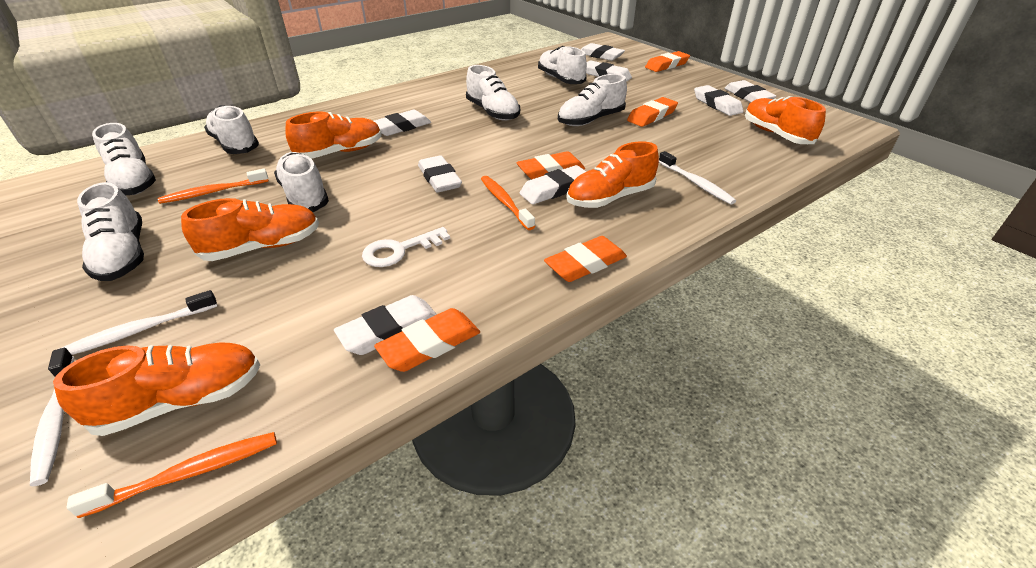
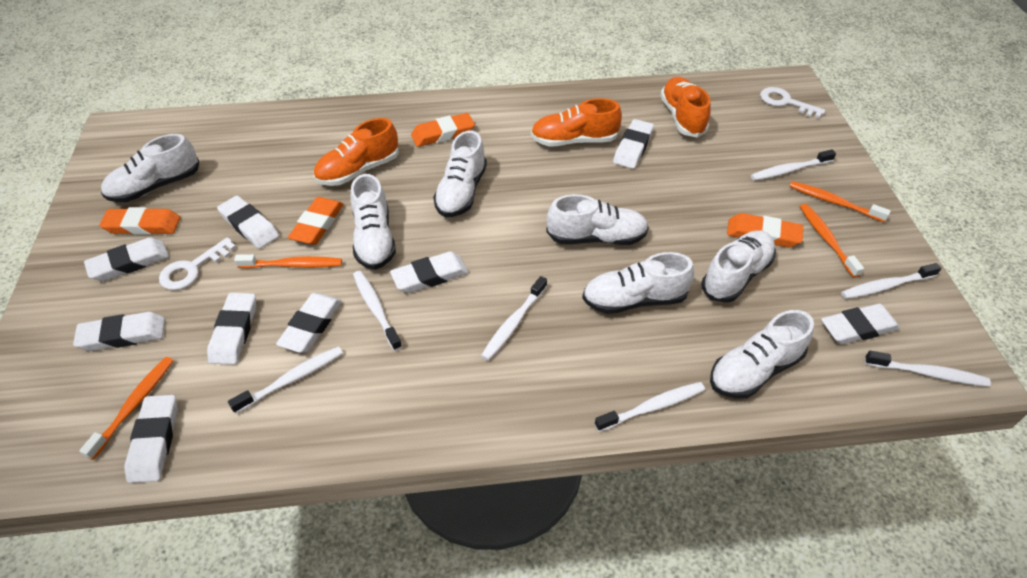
orange eraser: [374,308,480,372] [516,151,585,180] [544,236,627,282] [627,97,678,127] [645,51,690,72] = 5 -> [99,207,180,235] [288,197,344,245] [411,113,475,147] [727,213,803,247] = 4
orange shoe: [53,342,260,436] [181,198,319,261] [285,111,382,159] [566,141,659,208] [745,96,826,144] = 5 -> [314,118,399,186] [531,98,622,147] [660,77,711,137] = 3
orange toothbrush: [67,432,277,518] [158,168,269,204] [481,176,535,230] = 3 -> [79,357,174,460] [234,254,342,268] [789,181,891,222] [799,204,864,278] = 4
white eraser: [334,295,437,355] [374,110,431,136] [418,155,462,193] [520,165,587,204] [581,43,625,61] [586,60,632,82] [694,85,744,116] [724,80,776,103] = 8 -> [73,312,165,351] [84,237,169,281] [124,395,178,483] [207,293,256,365] [217,196,279,249] [276,293,342,353] [390,251,469,293] [613,119,654,169] [821,304,900,345] = 9
white key: [362,227,450,267] = 1 -> [159,237,236,290] [760,87,825,118] = 2
white toothbrush: [30,348,74,486] [59,290,217,355] [659,151,736,205] = 3 -> [228,346,343,414] [353,271,402,351] [481,276,547,361] [595,382,705,432] [751,149,836,181] [841,263,941,299] [865,351,991,387] = 7

